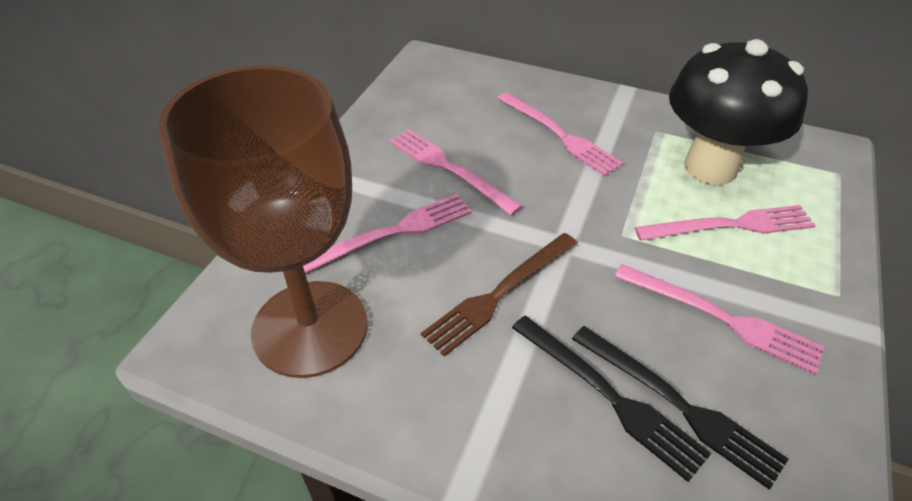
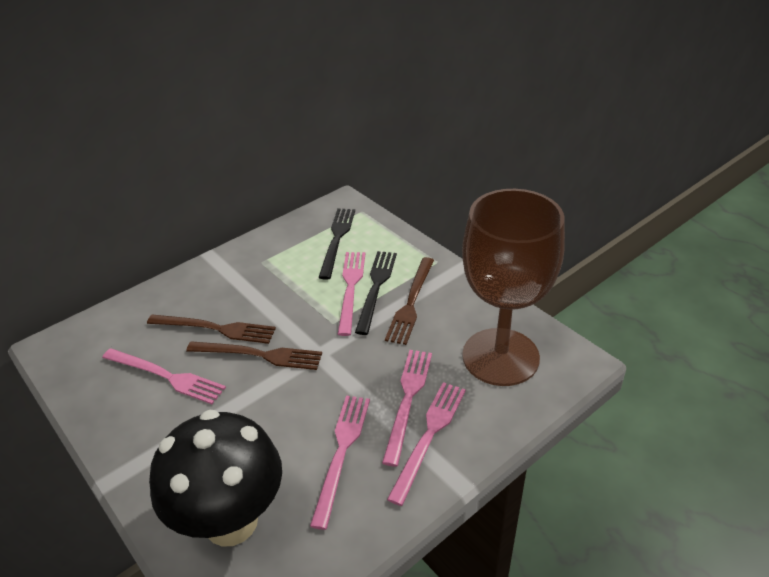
brown fork: [421,233,578,357] = 1 -> [147,315,276,344] [186,341,322,370] [385,257,434,345] = 3

